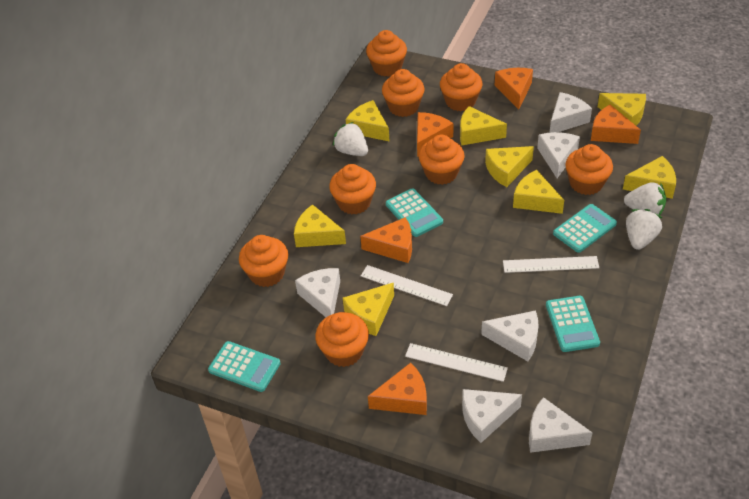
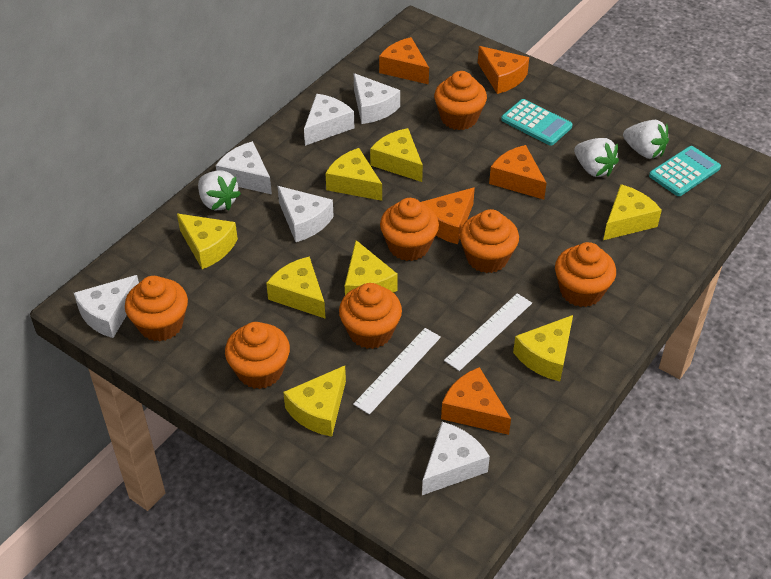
orange cupcake: [239,235,288,287] [315,312,369,367] [329,164,376,214] [366,30,407,77] [382,69,425,117] [419,135,465,185] [440,63,482,111] [565,144,613,195] = 8 -> [125,276,188,341] [225,322,290,389] [339,283,402,349] [380,198,439,261] [434,71,487,130] [460,209,519,273] [555,242,616,307] = 7
turquoise calculator: [208,341,281,392] [386,188,443,237] [546,296,600,352] [553,204,617,253] = 4 -> [501,99,573,146] [649,146,721,196] = 2
white ruler: [361,265,453,306] [405,343,508,382] [503,256,599,273] = 3 -> [353,328,441,415] [444,293,532,371] = 2

